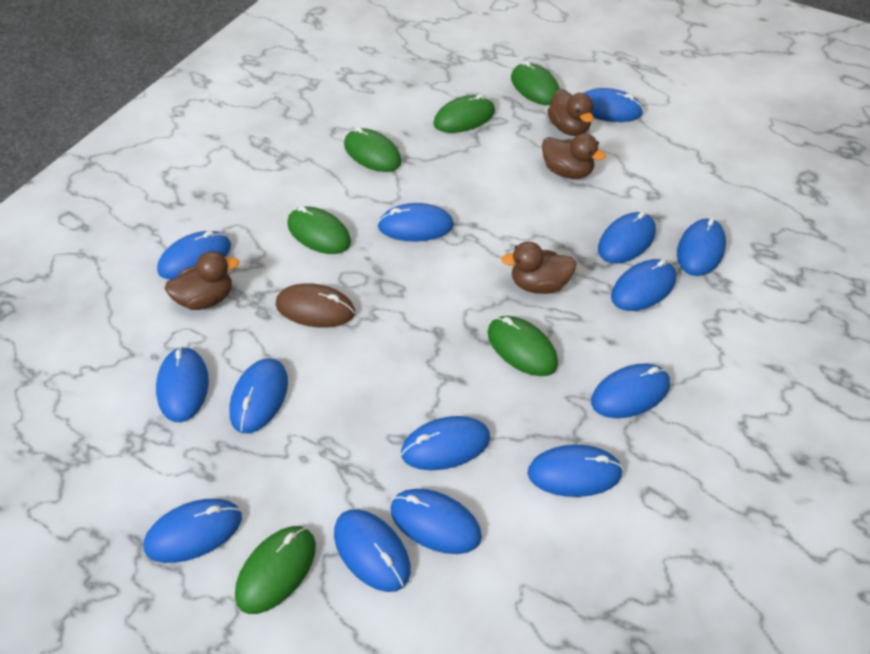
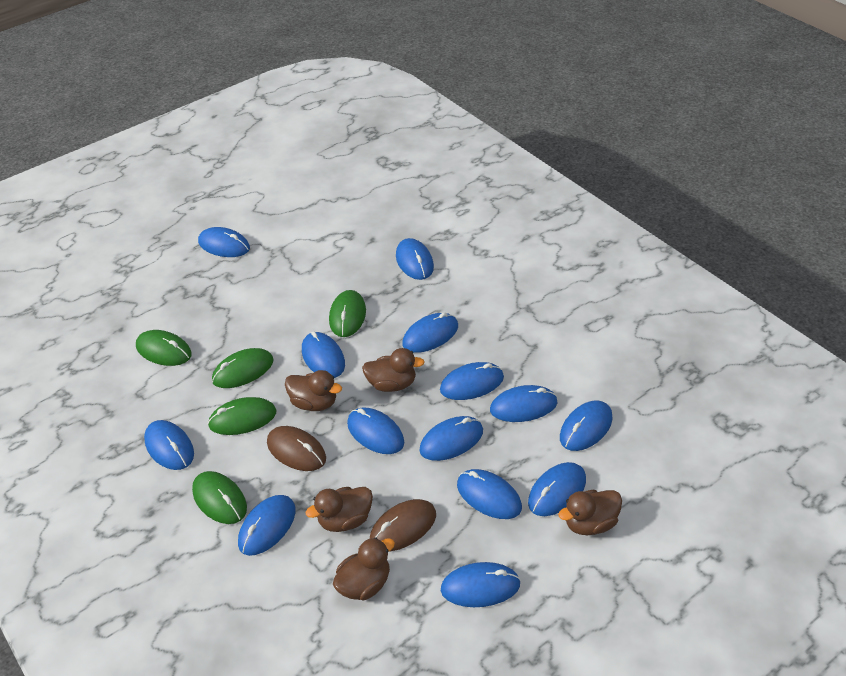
brown duck: [165,251,239,310] [501,242,577,294] [542,133,606,179] [547,89,594,136] = 4 -> [285,370,342,411] [306,487,373,532] [333,537,395,600] [362,348,425,392] [558,490,622,535] = 5
brown mouse: [276,283,355,328] = 1 -> [267,426,326,471] [370,499,436,551] = 2
green mouse: [235,526,316,614] [287,206,351,254] [344,127,402,172] [433,94,495,133] [487,316,558,376] [511,61,560,105] = 6 -> [136,330,192,366] [192,471,247,524] [208,397,276,435] [212,348,274,388] [329,290,366,337] = 5

